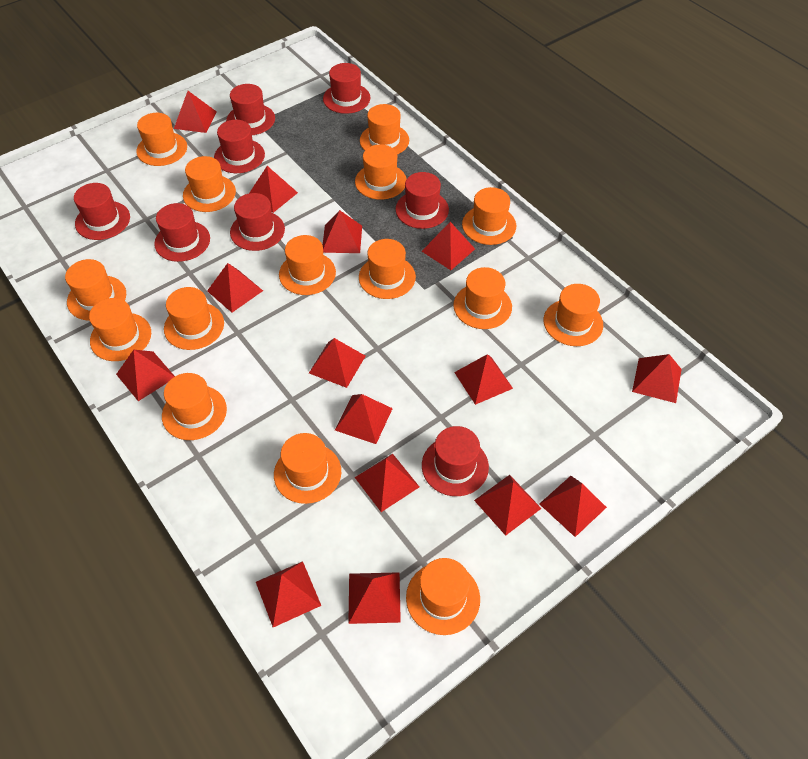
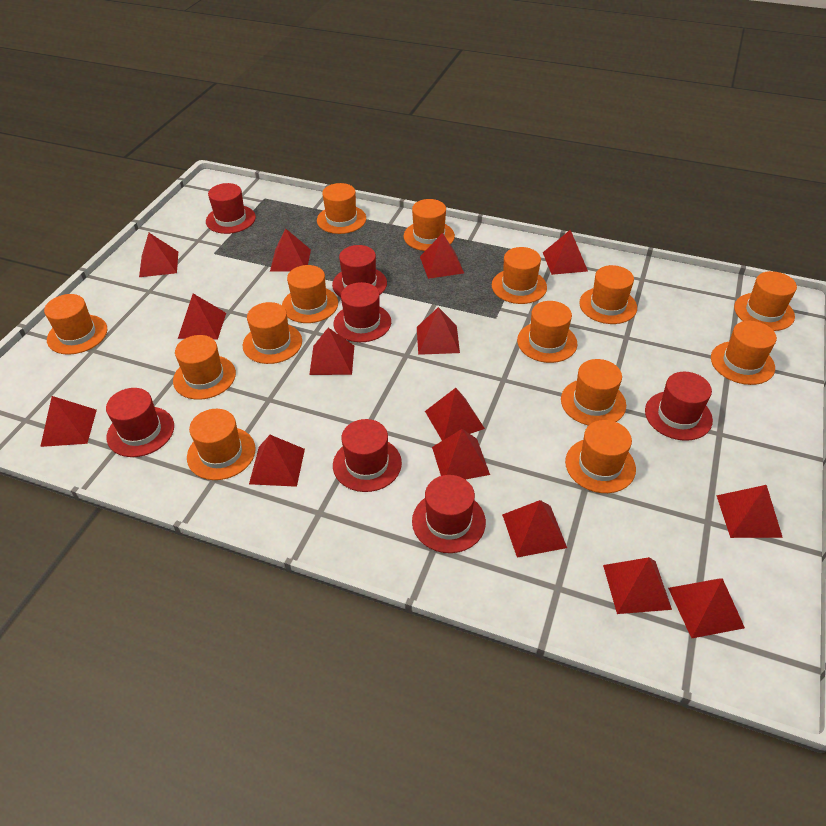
orange hat: [65,259,126,321] [89,298,151,361] [136,113,187,166] [162,373,227,440] [164,287,224,350] [183,156,236,212] [274,433,341,504] [279,235,336,295] [355,144,407,200] [359,239,416,299] [360,104,409,155] [406,558,480,635] [453,267,512,329] [462,187,516,245] [544,284,603,346] = 15 -> [44,294,107,355] [173,335,236,400] [187,409,256,480] [243,302,302,364] [282,265,338,323] [317,183,366,234] [404,199,455,251] [492,247,547,304] [517,301,578,363] [561,359,626,426] [565,420,636,493] [579,265,637,324] [711,321,777,385] [734,271,797,331] = 14
red hat: [74,183,130,240] [154,203,210,262] [214,120,265,173] [226,84,275,135] [230,193,285,251] [323,63,370,114] [395,172,449,229] [422,426,489,496] = 8 -> [106,388,174,457] [206,183,256,234] [332,245,387,297] [333,419,402,492] [334,282,391,342] [412,475,486,553] [645,372,713,441] = 7

